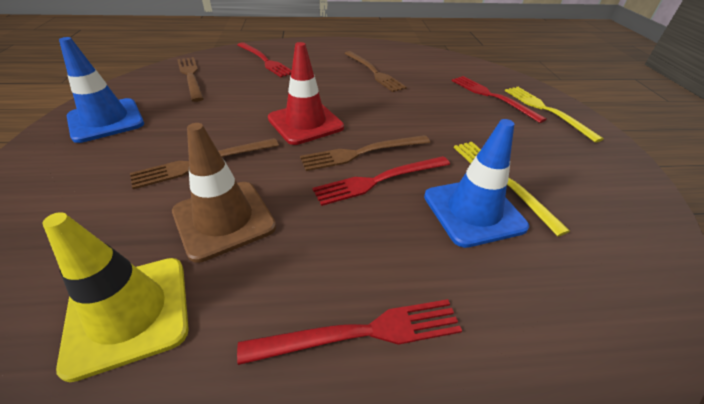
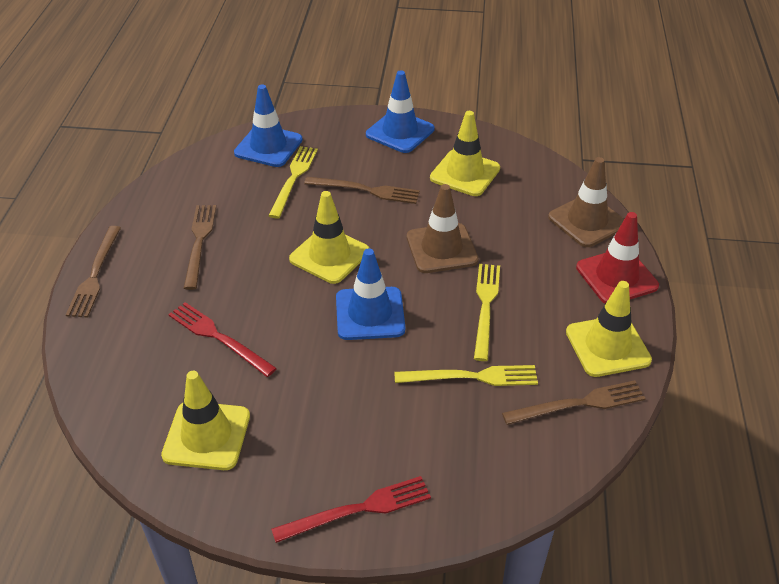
blue traffic cone: [59,37,144,143] [424,119,529,248] = 2 -> [234,85,303,167] [336,248,405,340] [366,71,434,153] = 3
brown traffic cone: [172,123,276,263] = 1 -> [407,184,478,273] [548,157,624,247] = 2
red fork: [237,42,292,77] [237,299,462,365] [312,156,450,206] [452,76,547,123] = 4 -> [168,302,277,377] [271,476,431,543] = 2
yellow fork: [454,142,570,236] [505,87,604,143] = 2 -> [268,146,318,219] [394,365,538,386] [474,264,500,361] = 3
yellow traffic cone: [42,212,189,382] = 1 -> [161,371,250,470] [289,191,369,284] [430,111,500,196] [566,281,652,377] = 4

